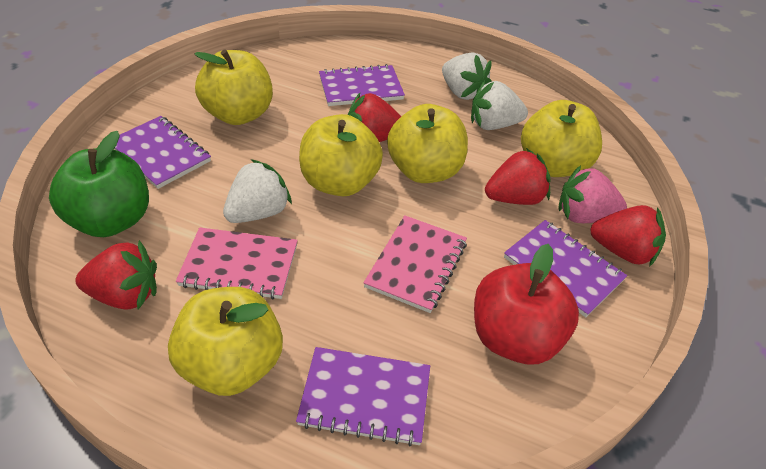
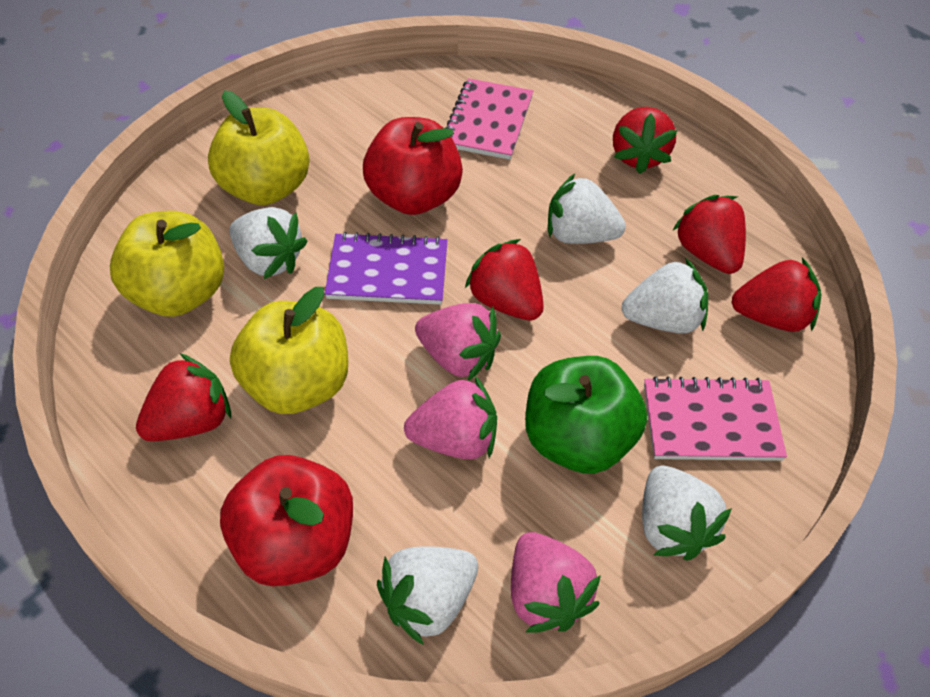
pink strawberry: [558,165,627,223] = 1 -> [404,376,497,459] [415,303,501,381] [511,532,601,633] = 3
purple notebook: [114,116,211,189] [296,347,430,446] [319,64,405,106] [504,220,627,317] = 4 -> [325,232,447,305] = 1
red apple: [474,244,579,364] = 1 -> [220,455,353,586] [363,117,463,215] = 2
red strawberry: [75,240,157,310] [348,93,401,142] [485,148,551,205] [590,205,666,267] = 4 -> [136,353,231,441] [465,239,544,321] [613,107,677,174] [672,195,746,274] [731,257,821,332] = 5
white strawberry: [223,159,292,223] [442,52,492,100] [471,80,528,130] = 3 -> [229,207,307,279] [377,546,478,645] [548,174,626,244] [622,258,708,334] [642,466,732,560] = 5
yellow apple: [168,287,283,396] [195,50,273,125] [299,114,383,196] [387,104,468,183] [521,100,602,177] = 5 -> [110,211,224,317] [208,90,309,205] [230,287,348,414] = 3

